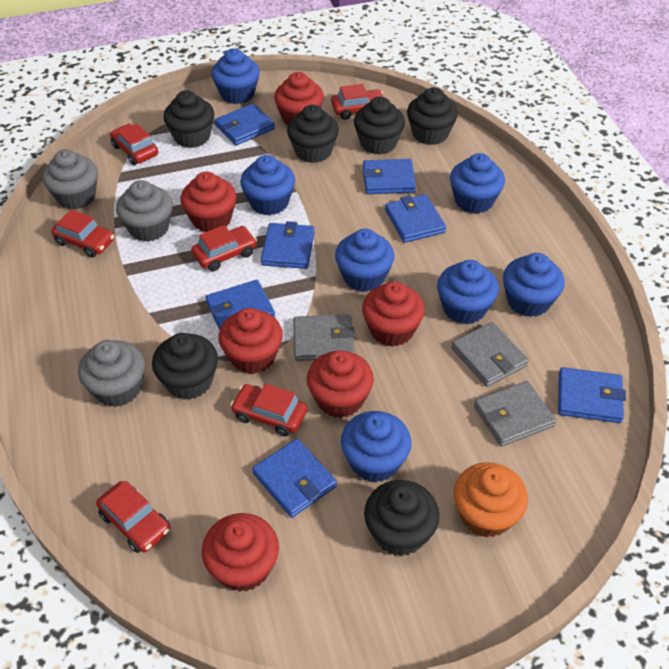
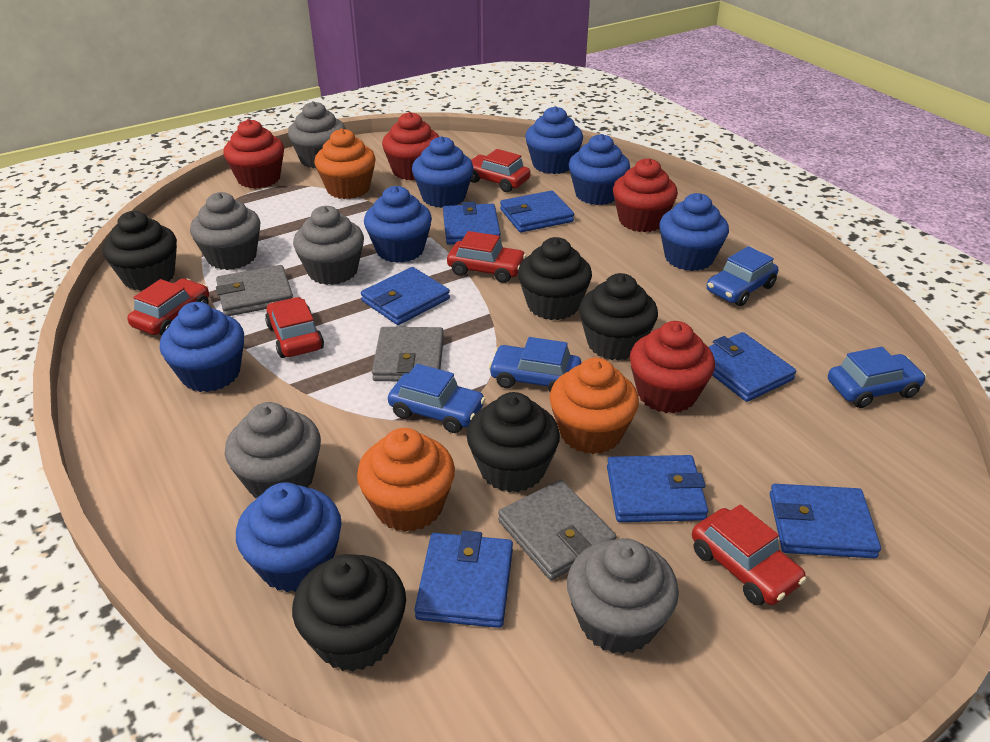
black cupcake: [152,333,218,400] [163,90,214,148] [287,105,339,163] [354,97,405,155] [364,480,439,557] [407,87,458,145] = 6 -> [102,211,177,291] [292,554,406,672] [467,392,560,493] [518,237,592,320] [579,273,658,361] = 5
blue car: none = 0 -> [388,364,485,433] [489,337,581,392] [707,246,778,306] [828,347,926,408] = 4
grey cupcake: [42,149,98,210] [78,340,145,407] [116,180,173,242] = 3 -> [190,192,260,270] [225,402,321,498] [288,101,346,168] [293,206,364,285] [567,538,679,654] = 5
orange cupcake: [454,462,528,538] = 1 -> [314,129,376,199] [357,428,455,532] [550,358,639,454] = 3
red car: [51,209,115,258] [96,481,170,553] [110,123,158,165] [191,225,257,271] [230,384,307,436] [331,84,383,120] = 6 -> [127,279,209,336] [265,297,324,358] [447,231,527,283] [470,149,531,192] [692,505,807,605] = 5
red cupcake: [181,172,236,232] [202,513,279,592] [218,308,283,374] [274,72,324,126] [307,350,374,418] [362,281,425,347] = 6 -> [223,119,284,189] [382,112,439,181] [613,158,678,232] [630,321,715,414] = 4

